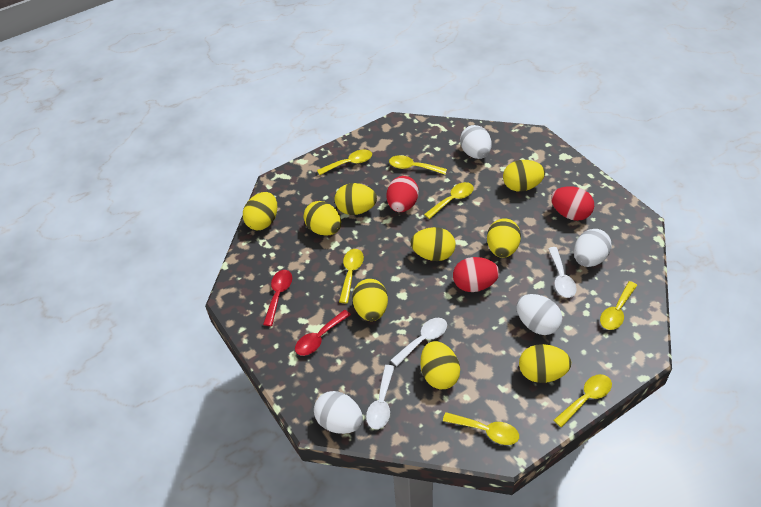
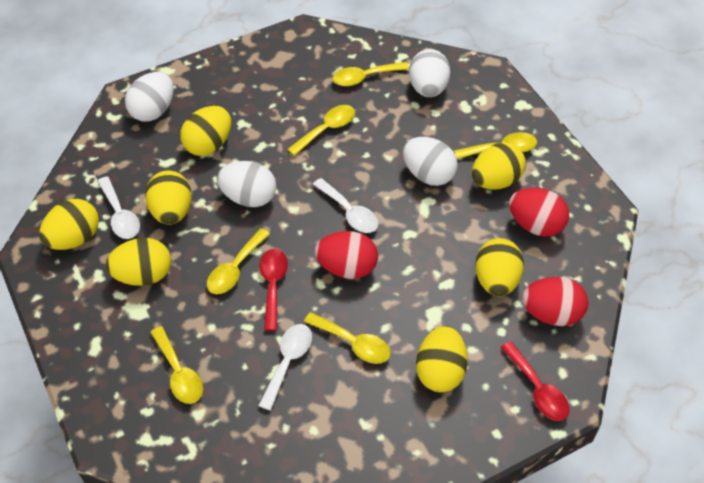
yellow egg: [243,192,277,230] [304,201,341,236] [335,183,377,215] [352,279,388,321] [410,227,456,261] [421,341,460,389] [487,218,521,258] [503,160,545,192] [519,344,571,383] = 9 -> [39,199,99,250] [106,238,171,286] [145,171,192,225] [180,106,231,156] [416,326,468,392] [472,143,526,190] [475,238,524,297] = 7
yellow spoon: [317,149,372,175] [339,249,364,303] [389,155,447,175] [424,182,474,219] [443,412,519,445] [554,374,612,428] [600,281,637,330] = 7 -> [150,326,203,404] [207,228,270,294] [287,105,355,156] [304,312,391,364] [333,62,409,86] [454,132,537,159] = 6

